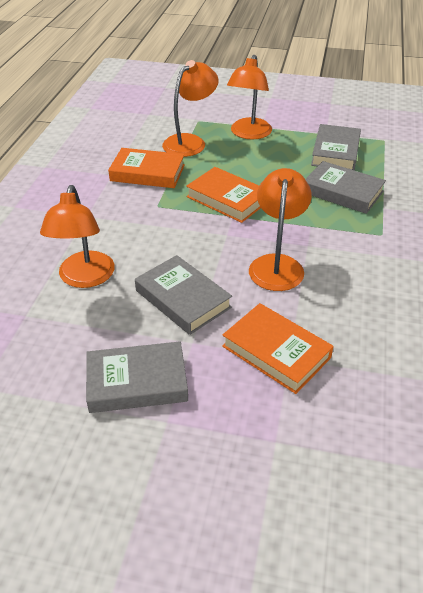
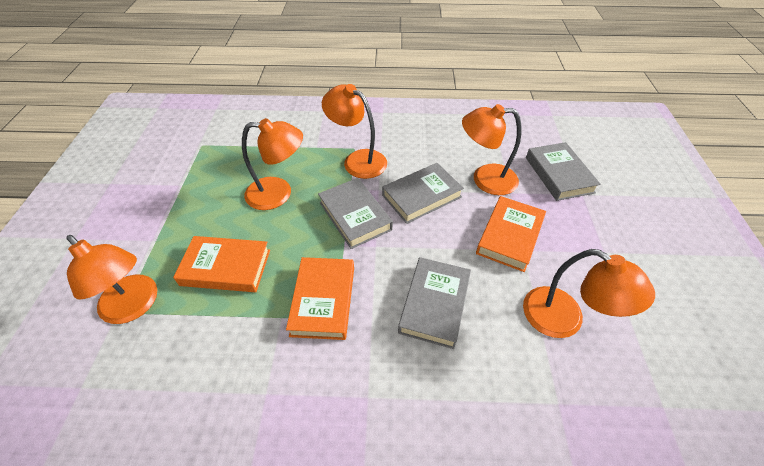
orange lamp: [40,185,115,288] [162,60,219,157] [227,55,272,139] [249,168,312,291] = 4 -> [66,235,157,324] [242,118,303,210] [322,84,387,179] [462,104,521,195] [523,249,655,338] = 5

